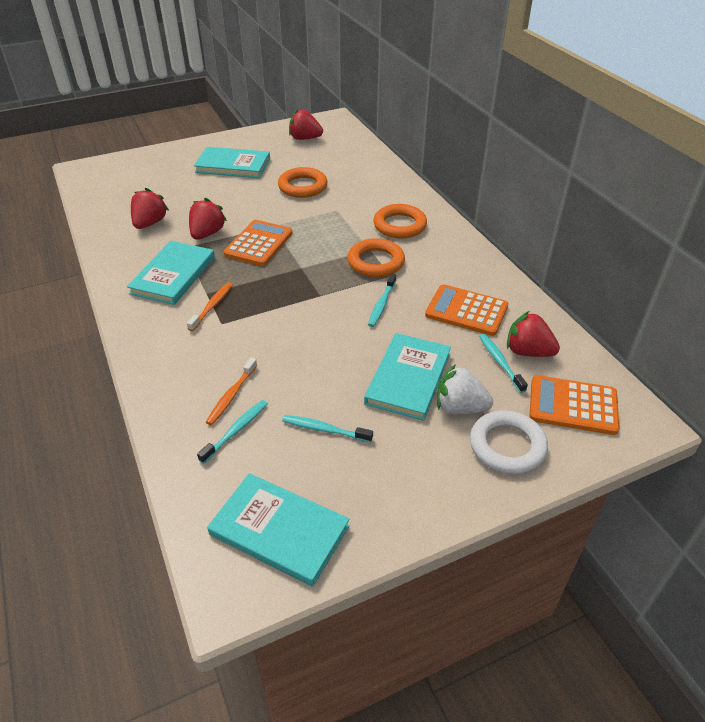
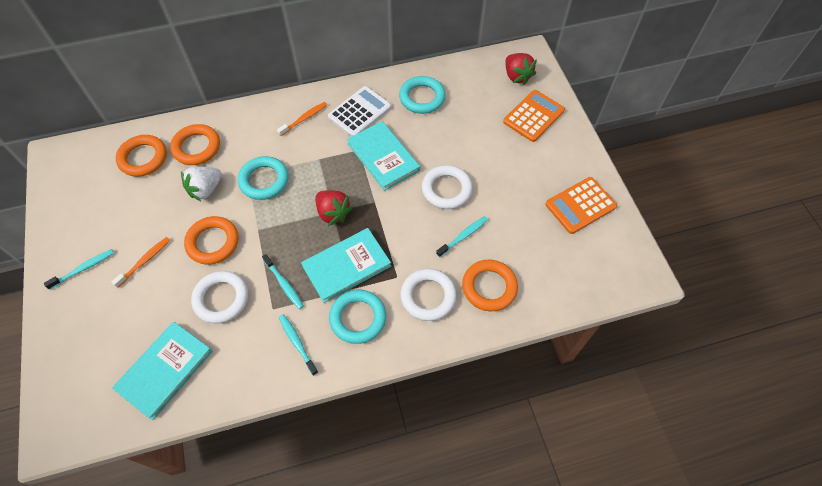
orange calculator: [224,220,293,266] [425,284,508,336] [529,375,619,435] = 3 -> [503,90,565,142] [545,177,617,234] = 2
orange ring: [278,167,327,198] [348,238,405,277] [373,204,427,239] = 3 -> [116,135,167,177] [170,124,220,165] [184,216,239,265] [462,260,518,311] = 4
red strawberry: [131,188,169,229] [189,198,227,240] [289,109,323,140] [507,311,560,357] = 4 -> [315,190,353,226] [505,53,537,85] = 2
turquoise book: [127,241,215,305] [194,147,270,178] [207,473,350,586] [364,333,451,421] = 4 -> [112,322,213,420] [301,228,391,303] [347,121,420,191] = 3
turquoise ring: none = 0 -> [238,156,289,200] [329,290,386,344] [399,76,446,114] = 3
white calculator: none = 0 -> [328,86,391,137] = 1
white ring: [470,410,548,474] = 1 -> [191,271,248,324] [400,269,457,321] [422,165,473,209] = 3

